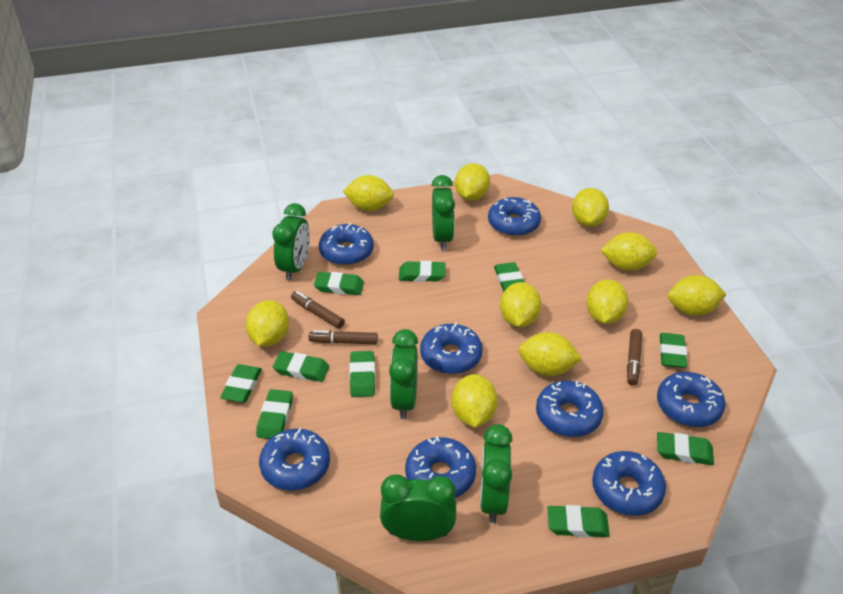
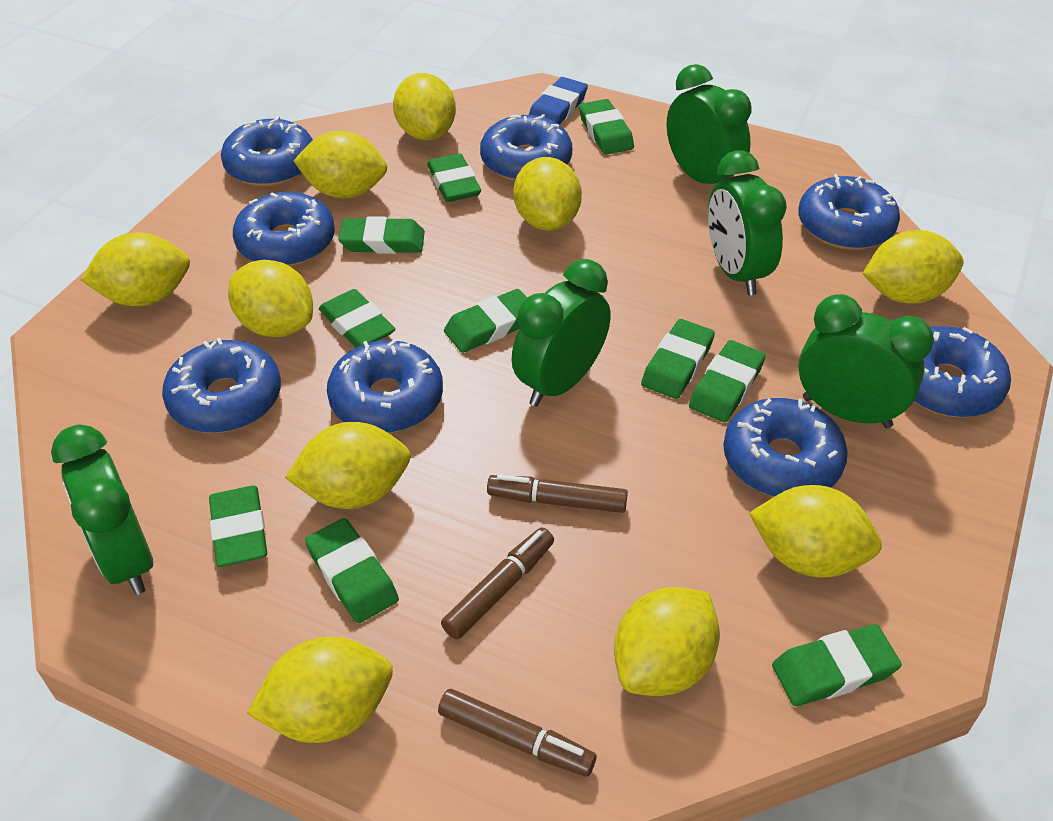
blue eraser: none = 0 -> [529,77,588,125] = 1

